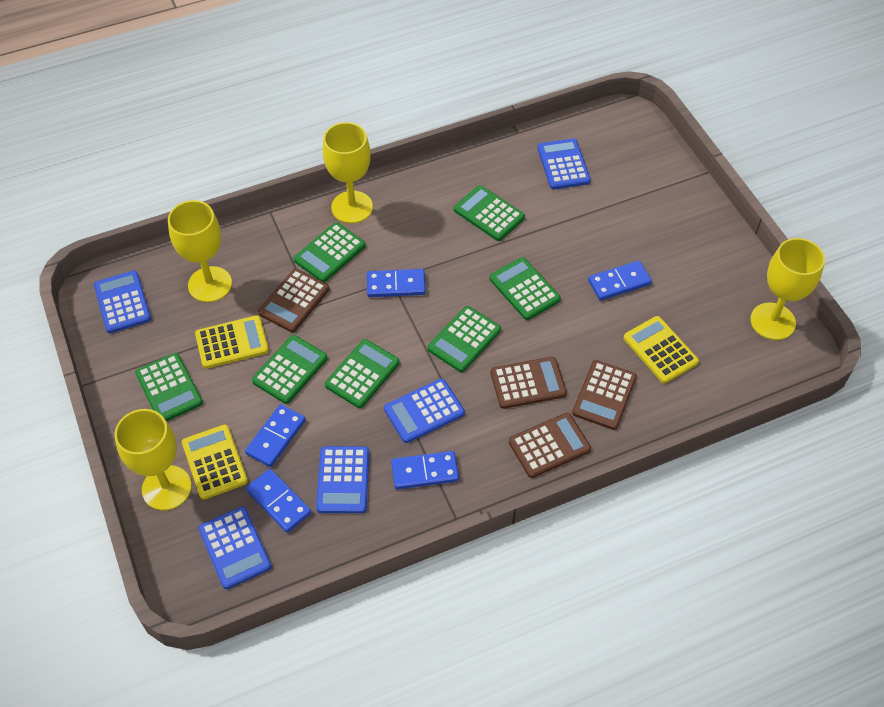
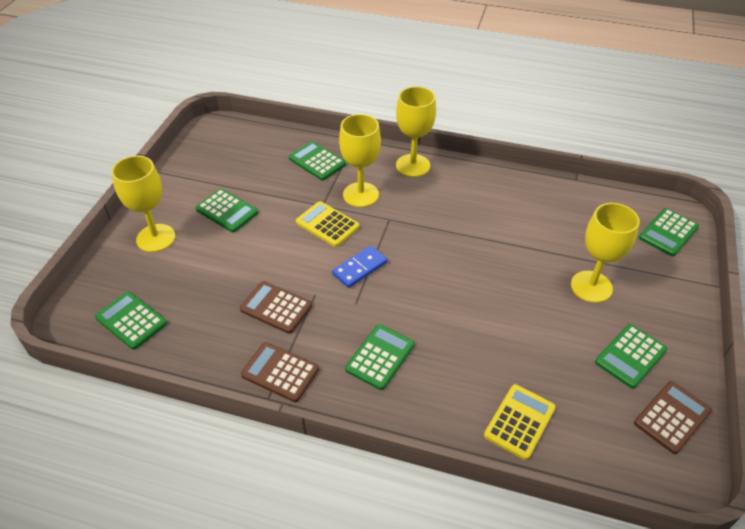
blue calculator: [94,271,151,333] [199,507,272,589] [316,446,369,513] [384,379,465,443] [537,138,591,189] = 5 -> none = 0
blue domino: [245,404,306,467] [246,469,311,533] [367,269,426,297] [391,451,459,489] [588,261,652,301] = 5 -> [332,245,388,288] = 1
brown calculator: [258,269,329,332] [490,357,567,409] [509,413,591,478] [572,360,637,430] = 4 -> [240,281,312,334] [241,342,319,402] [634,381,712,454] = 3
green calculator: [135,353,203,421] [252,335,328,404] [294,223,366,282] [325,339,400,408] [428,306,501,372] [454,185,525,241] [490,257,561,320] = 7 -> [95,292,167,350] [196,189,258,232] [289,141,346,180] [345,324,415,390] [595,324,667,389] [639,208,699,256] = 6
yellow calculator: [182,424,248,500] [195,315,269,369] [624,316,699,383] = 3 -> [296,201,360,247] [484,384,556,460] = 2

